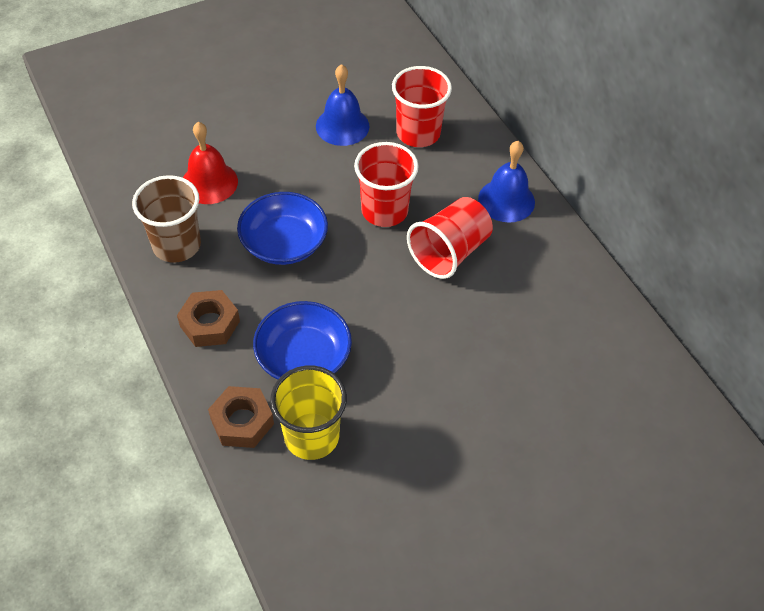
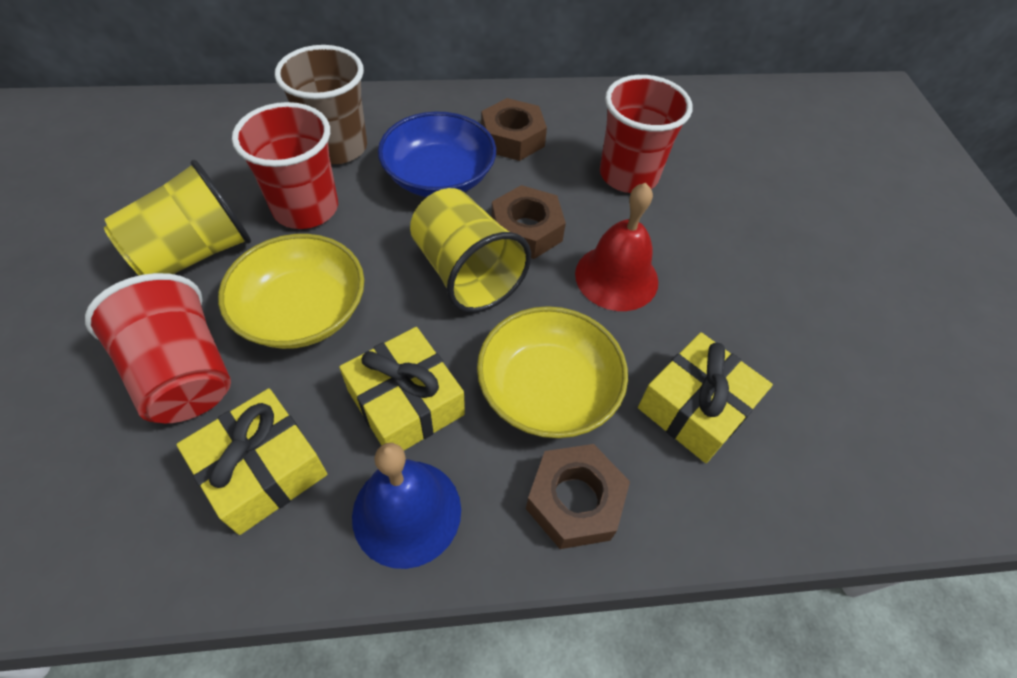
blue bell: [316,64,369,146] [478,141,535,223] = 2 -> [352,443,461,569] = 1
blue bowl: [237,192,328,265] [253,301,352,380] = 2 -> [378,111,496,197] = 1
brown nut: [177,290,240,347] [208,386,274,448] = 2 -> [481,98,547,161] [492,185,566,259] [526,444,630,549] = 3
yellow bowl: none = 0 -> [218,234,364,349] [477,306,628,438] = 2
yellow cup: [270,366,347,460] = 1 -> [104,160,251,275] [410,188,531,313] = 2
yellow gift: none = 0 -> [176,388,327,535] [339,327,465,450] [638,332,773,463] = 3

